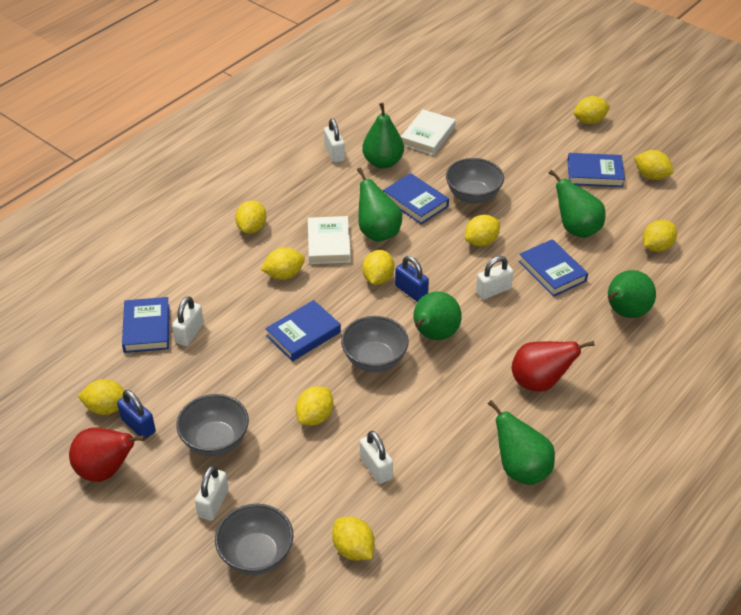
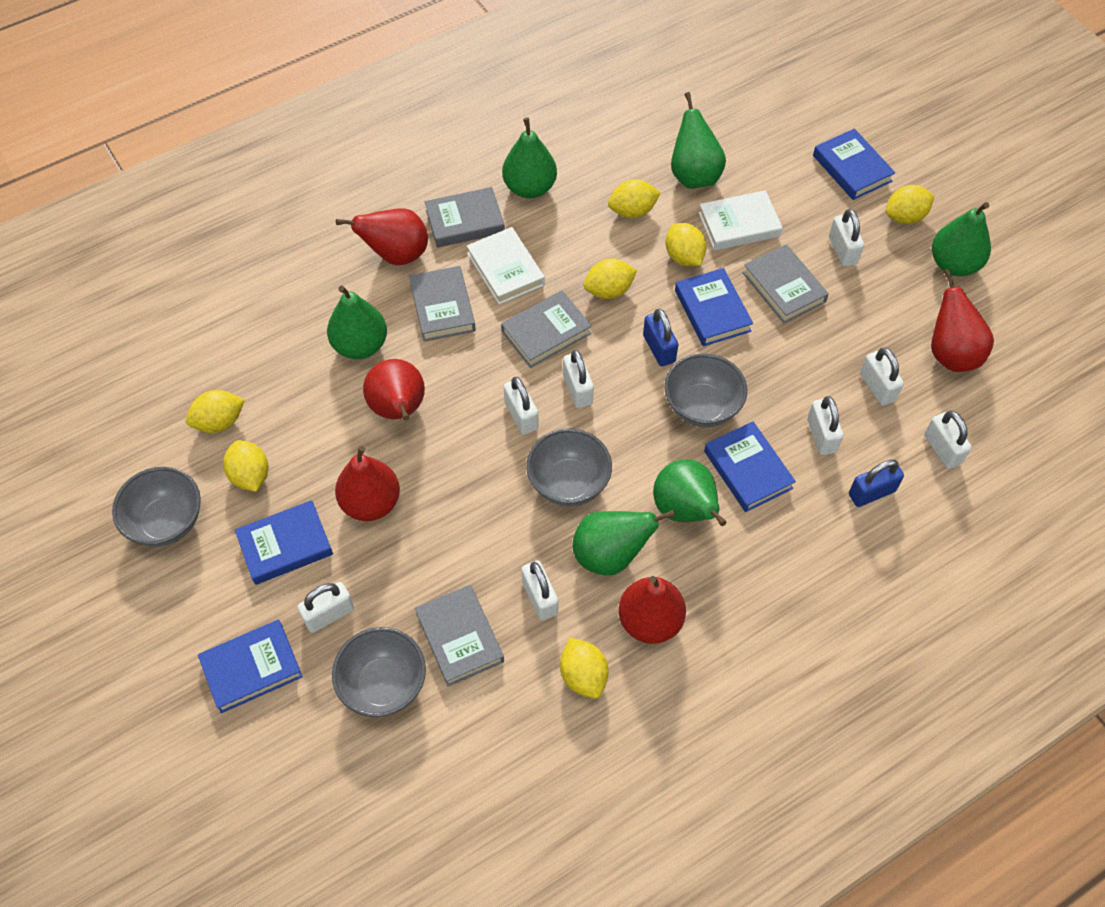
grey book: none = 0 -> [409,266,476,342] [415,585,504,687] [425,187,505,248] [501,290,592,368] [743,244,829,323] = 5
red pear: [69,428,146,482] [511,341,595,392] = 2 -> [335,446,400,521] [336,208,428,265] [363,359,425,420] [619,576,686,644] [931,269,994,372] = 5
white padlock: [172,296,204,346] [195,466,229,521] [324,118,345,163] [360,431,393,484] [476,256,513,299] = 5 -> [297,582,354,633] [504,377,539,435] [521,560,558,621] [563,350,594,408] [807,396,843,455] [829,209,864,267] [860,348,904,406] [924,411,972,469] = 8
yellow lemon: [78,379,125,415] [235,200,266,234] [261,248,305,280] [296,386,333,426] [332,517,375,561] [362,250,395,285] [465,215,500,246] [574,96,610,124] [634,150,674,180] [643,220,677,252] = 10 -> [186,390,245,433] [223,440,268,492] [560,638,608,699] [584,259,637,299] [608,179,661,218] [665,223,706,266] [886,185,934,224] = 7

